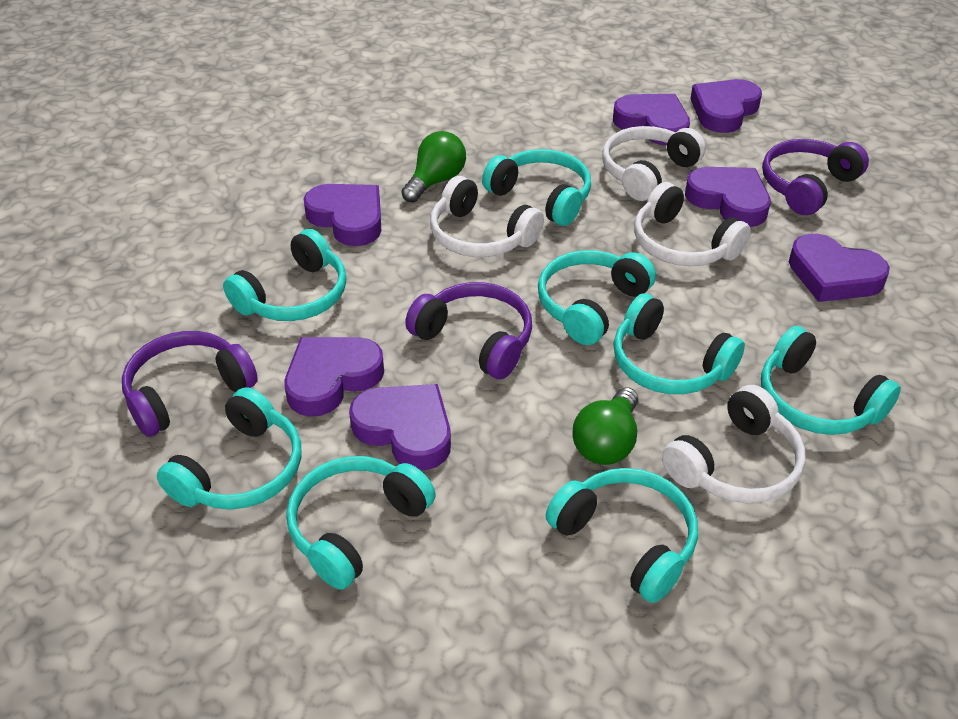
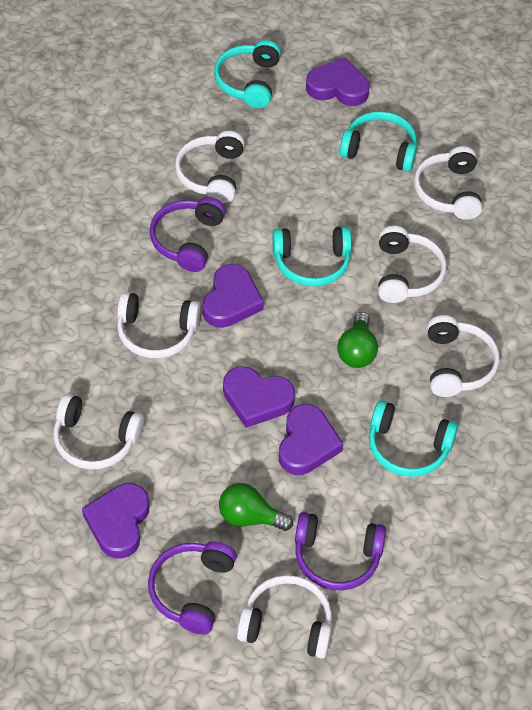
purple heart: [285,337,384,417] [303,184,381,246] [349,384,451,470] [613,94,690,146] [685,167,771,227] [690,79,762,133] [789,234,890,302] = 7 -> [82,483,149,559] [202,264,264,328] [223,366,295,428] [279,404,343,475] [306,58,369,106] = 5
turquoise headphones: [157,387,302,510] [223,229,346,321] [286,456,436,590] [482,149,591,226] [538,250,656,345] [546,468,698,603] [613,293,745,394] [761,326,901,435] = 8 -> [214,40,281,108] [272,227,352,287] [340,111,417,172] [369,400,458,477] = 4
white headphones: [430,176,544,257] [602,126,706,201] [634,182,751,266] [662,385,806,503] = 4 -> [54,394,144,470] [117,292,201,358] [175,131,245,203] [237,575,332,659] [378,226,447,303] [414,146,482,220] [427,315,500,397] = 7

